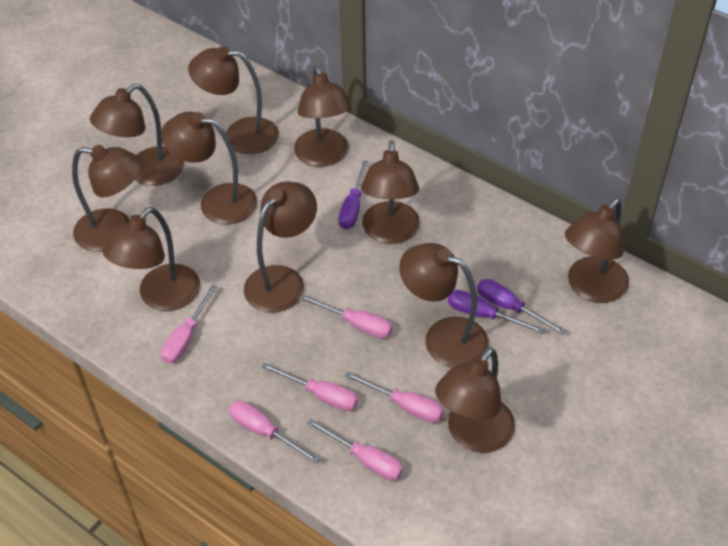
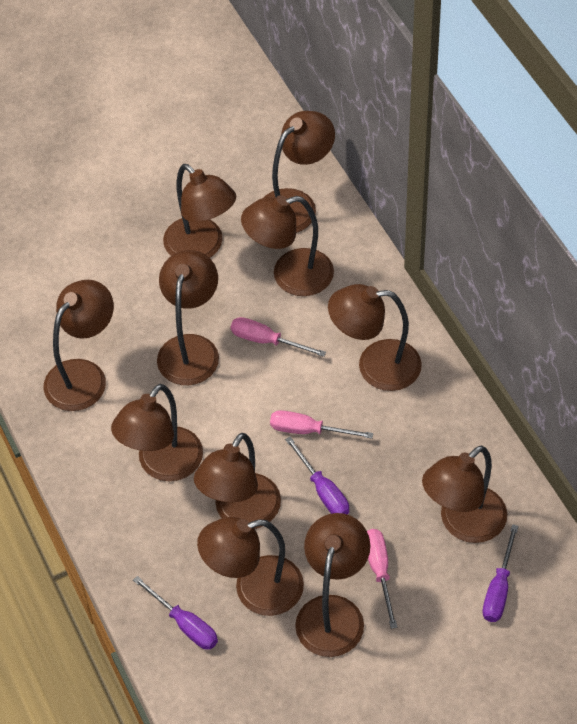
pink screwdriver: [161,285,217,364] [229,401,320,464] [261,363,358,411] [299,294,392,339] [307,419,403,481] [345,372,444,423] = 6 -> [231,317,326,357] [270,410,373,439] [367,529,397,629] = 3

